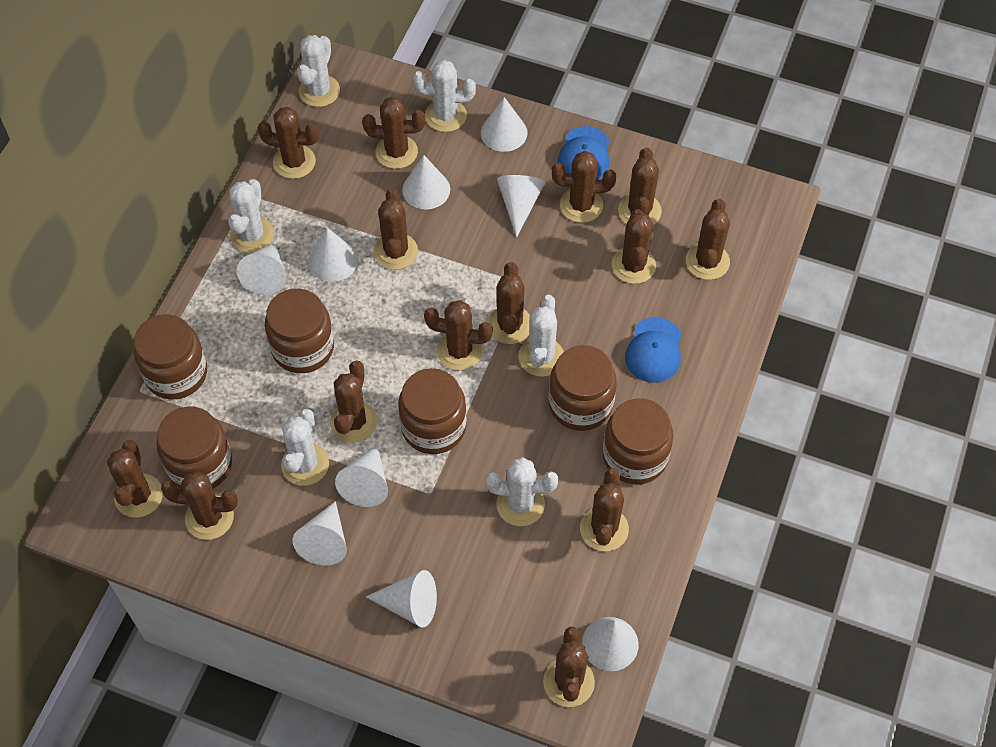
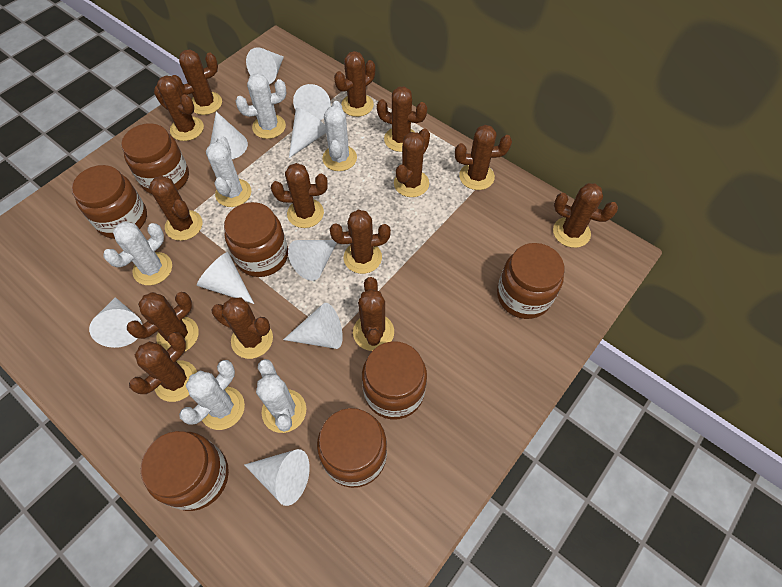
blue cap: [558,126,609,180] [625,317,682,383] = 2 -> none = 0
brown jar: [134,314,207,400] [157,407,232,489] [265,289,334,373] [398,368,467,454] [549,345,617,431] [603,398,673,484] = 6 -> [72,165,147,239] [121,123,189,194] [141,431,229,511] [224,202,288,277] [317,408,387,488] [362,341,427,420] [497,243,564,319] = 7

